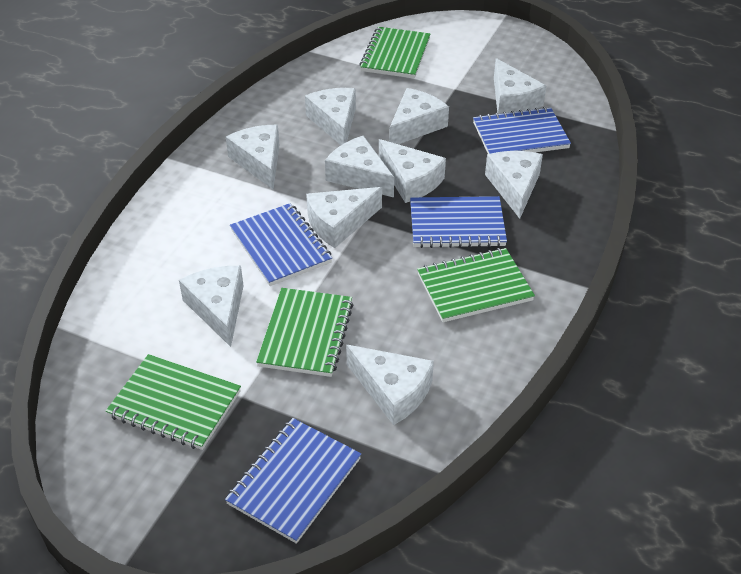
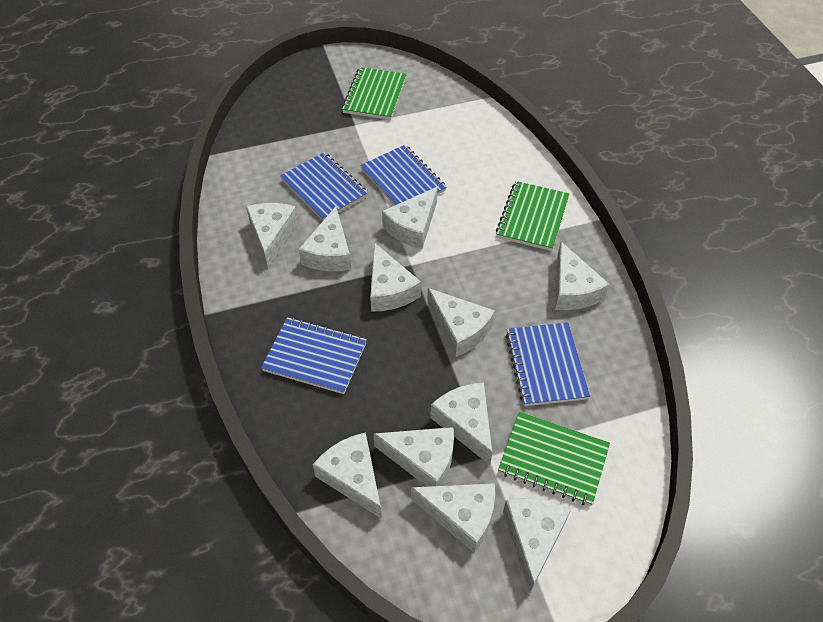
green notebook: [106,354,241,450] [256,288,354,377] [359,27,430,78] [417,248,535,322] = 4 -> [342,67,407,120] [496,181,569,251] [498,412,610,506] = 3
white cheese: [179,266,244,347] [226,125,279,190] [305,88,356,145] [306,187,382,248] [325,136,394,197] [346,345,434,425] [379,139,446,203] [389,88,449,144] [485,151,543,219] [494,58,546,114] = 10 -> [246,203,298,267] [299,207,351,271] [313,432,382,519] [370,243,421,312] [373,427,454,487] [382,187,438,249] [411,483,495,553] [427,288,495,357] [430,382,492,465] [503,498,571,592] [555,242,609,310] = 11

